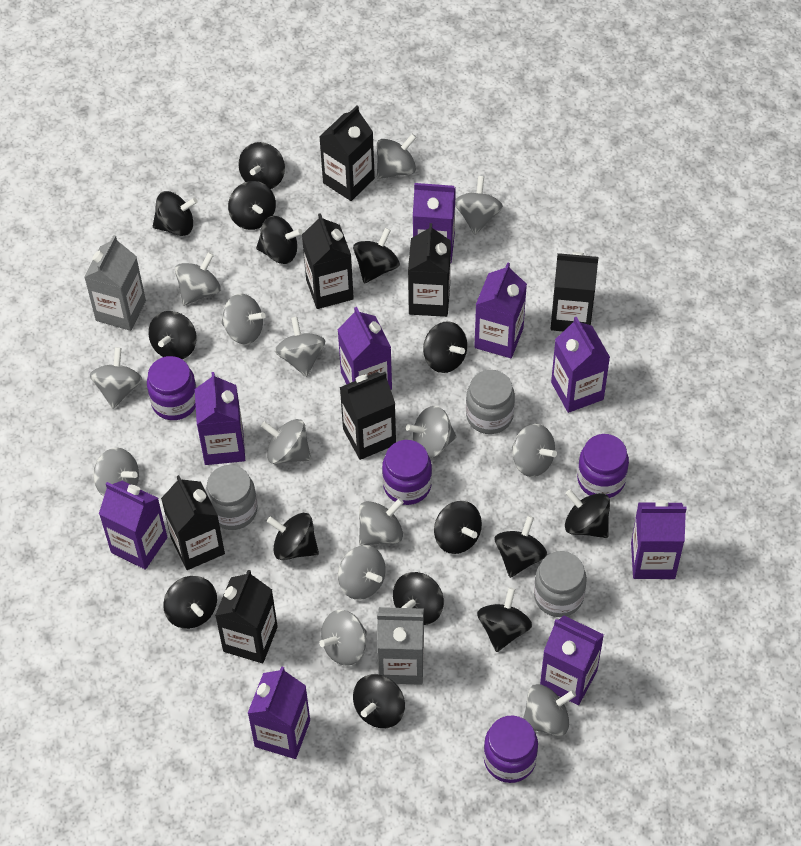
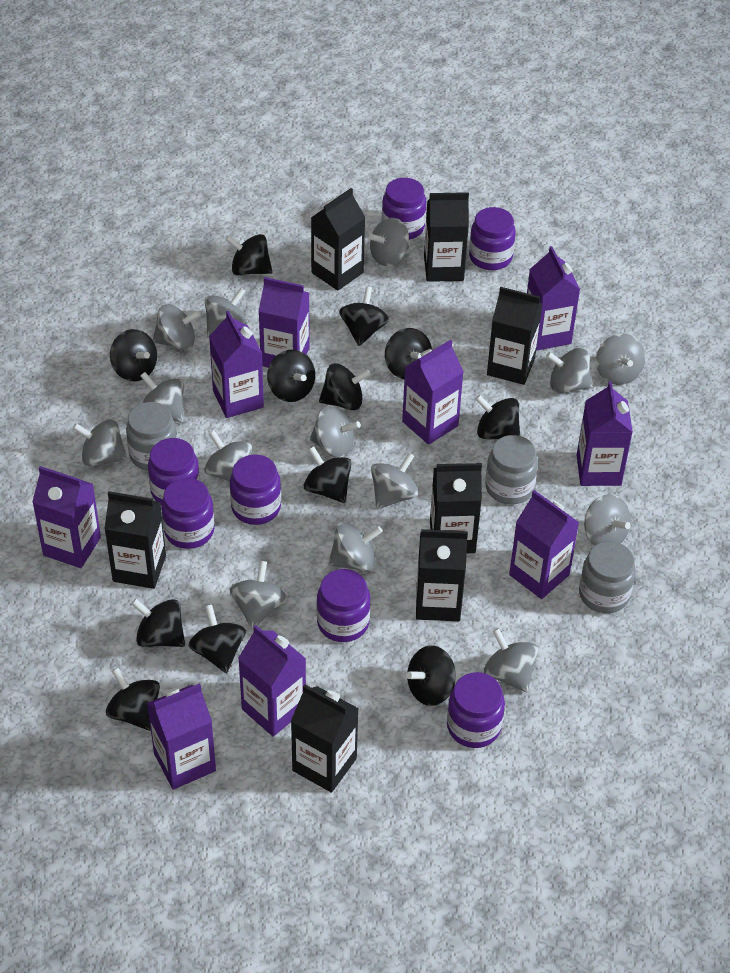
black spinning top: [148,311,197,359] [153,191,197,236] [163,576,217,629] [228,181,276,230] [238,142,285,189] [256,216,303,264] [267,513,319,560] [353,228,400,284] [353,674,405,728] [393,572,444,625] [423,321,467,373] [434,501,482,554] [477,588,532,652] [495,516,547,578] [565,489,610,538] = 15 -> [106,668,160,731] [110,329,157,381] [131,599,185,647] [188,604,246,673] [225,234,273,275] [267,350,315,402] [304,446,352,503] [319,363,371,410] [339,287,389,346] [385,328,432,379] [406,645,456,706] [475,395,520,439] = 12
grey carton: [84,235,146,331] [377,607,424,685] = 2 -> none = 0
purple jar: [147,356,197,420] [382,440,432,505] [484,716,538,783] [577,434,629,498] = 4 -> [148,438,200,504] [161,478,214,549] [230,455,281,525] [317,569,370,642] [382,178,426,240] [447,672,505,748] [469,207,516,270] = 7

